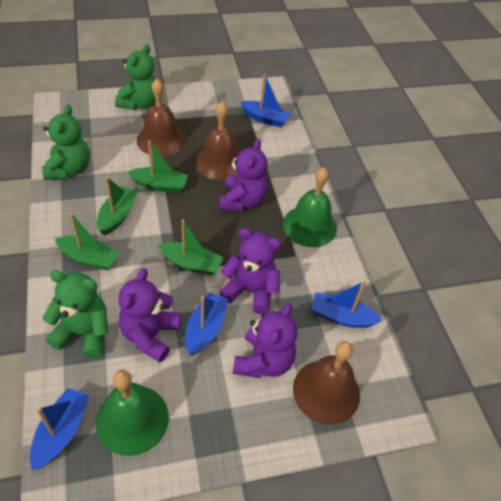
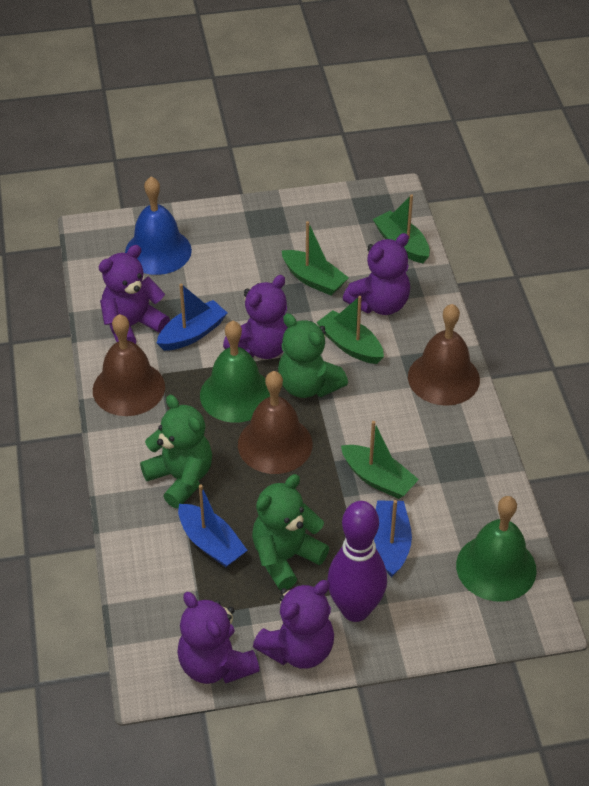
blue bell: none = 0 -> [125,177,192,275] = 1
blue boat: [30,388,90,471] [185,292,229,355] [240,74,291,127] [311,280,382,328] = 4 -> [157,284,227,351] [178,485,247,567] [374,500,412,577] = 3
purple bowling pin: none = 0 -> [327,501,387,622] = 1
purple teddy bear: [118,268,181,363] [219,139,268,211] [219,228,281,314] [233,303,298,378] = 4 -> [98,245,170,344] [177,592,260,684] [223,275,288,359] [253,580,334,669] [343,233,410,315] = 5

